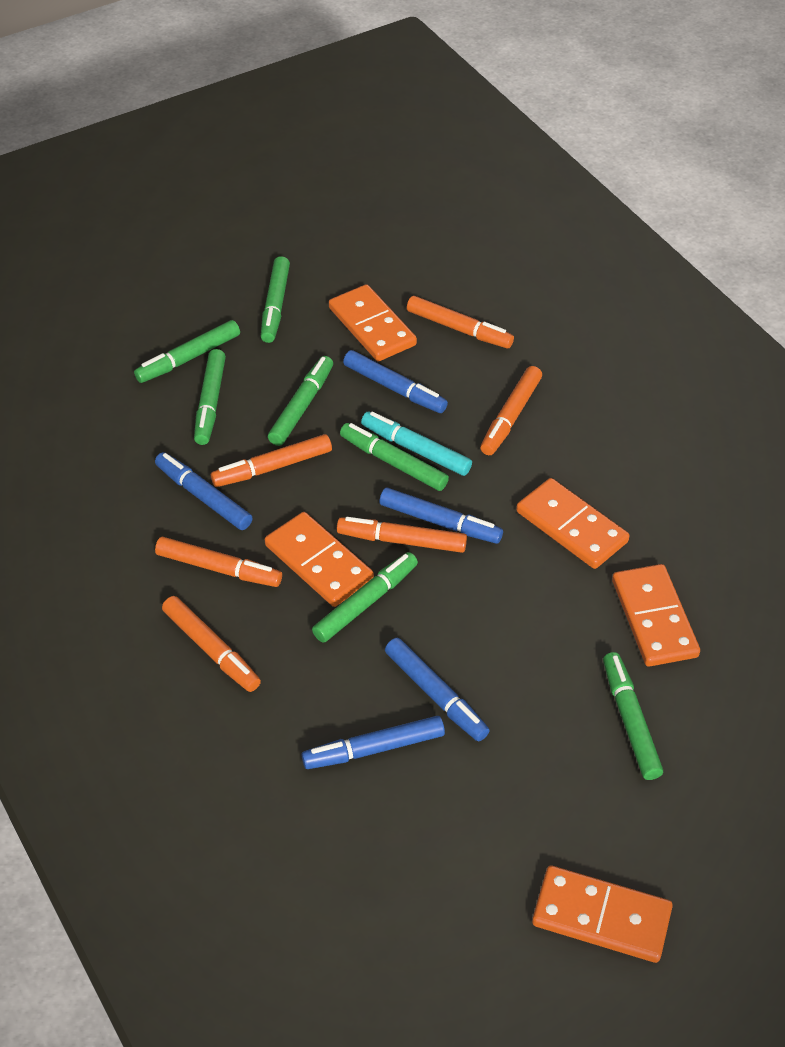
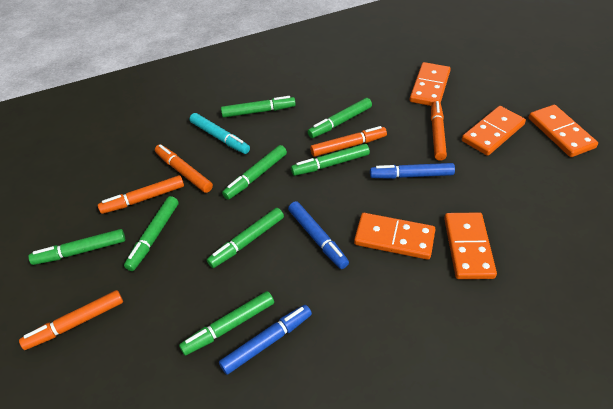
blue marker: [155,452,253,530] [301,716,445,769] [343,350,448,413] [379,487,503,544] [385,638,490,741] = 5 -> [219,305,312,374] [288,201,349,269] [370,163,455,179] = 3
green marker: [134,320,240,383] [194,349,226,445] [261,256,290,343] [268,356,333,446] [312,552,418,643] [340,423,449,491] [603,652,663,780] = 7 -> [29,229,125,265] [124,196,179,271] [179,291,274,355] [207,208,284,268] [221,96,296,118] [222,145,287,200] [291,144,370,176] [308,98,372,138] = 8
orange marker: [155,537,282,587] [162,596,261,692] [211,434,332,487] [337,517,467,553] [407,296,514,348] [480,366,542,455] = 6 -> [19,290,123,350] [98,175,184,214] [155,144,213,193] [310,126,387,157] [431,101,447,161] = 5

